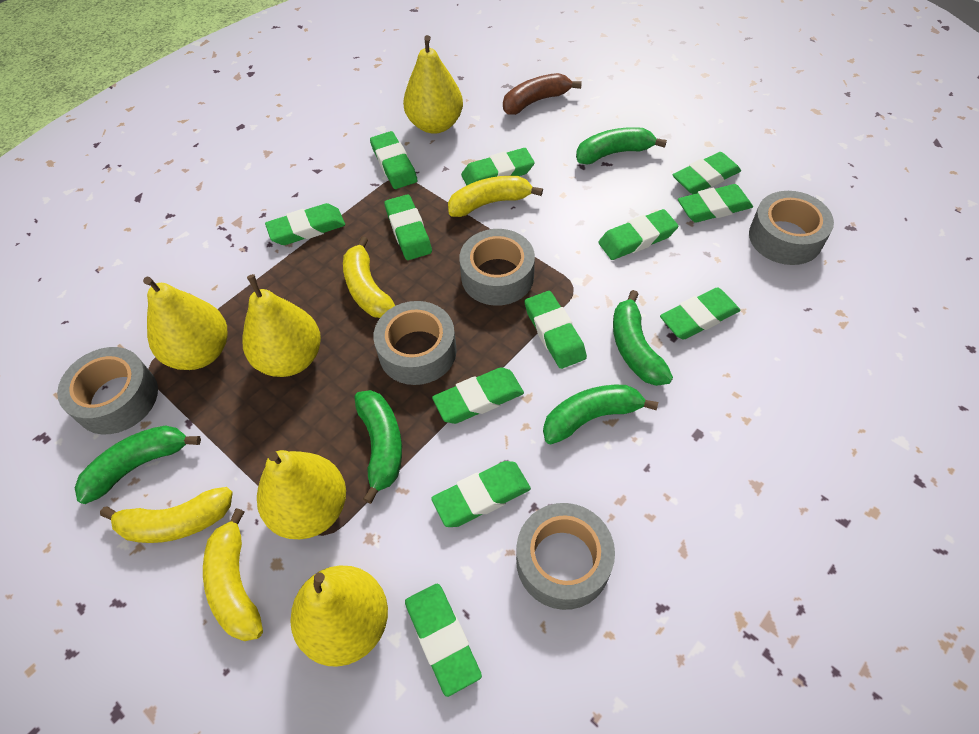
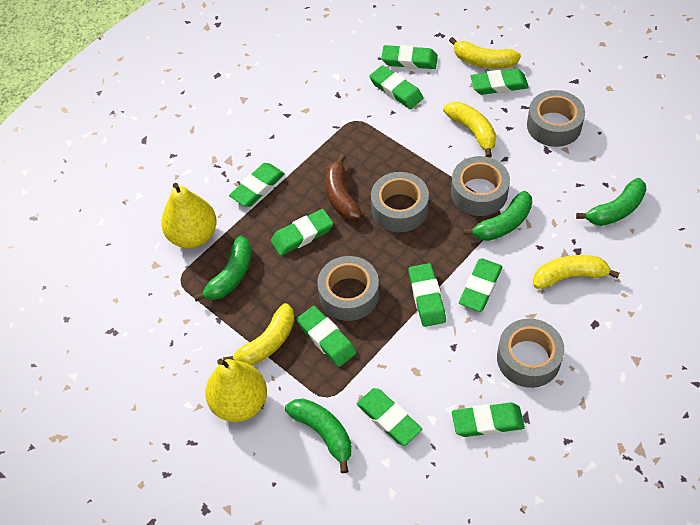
green banana: [75,425,201,504] [355,390,402,504] [543,385,658,445] [576,127,667,165] [613,290,673,386] = 5 -> [194,236,252,301] [285,399,352,473] [463,191,532,241] [576,178,647,226] = 4
green eraser: [265,203,345,245] [370,131,418,189] [384,194,432,260] [405,584,482,697] [431,461,531,527] [432,367,524,424] [461,148,535,185] [524,291,587,369] [598,209,678,260] [660,287,740,340] [673,152,741,194] [678,184,753,223] = 12 -> [229,163,285,207] [271,209,333,256] [297,306,356,367] [357,388,422,446] [369,65,423,109] [381,45,438,69] [408,263,446,327] [452,402,525,437] [459,258,502,312] [470,69,529,95] = 10
yellow pear: [143,277,227,370] [242,274,321,377] [257,450,346,539] [290,566,388,667] [403,35,463,134] = 5 -> [161,183,217,248] [205,358,267,422] = 2

